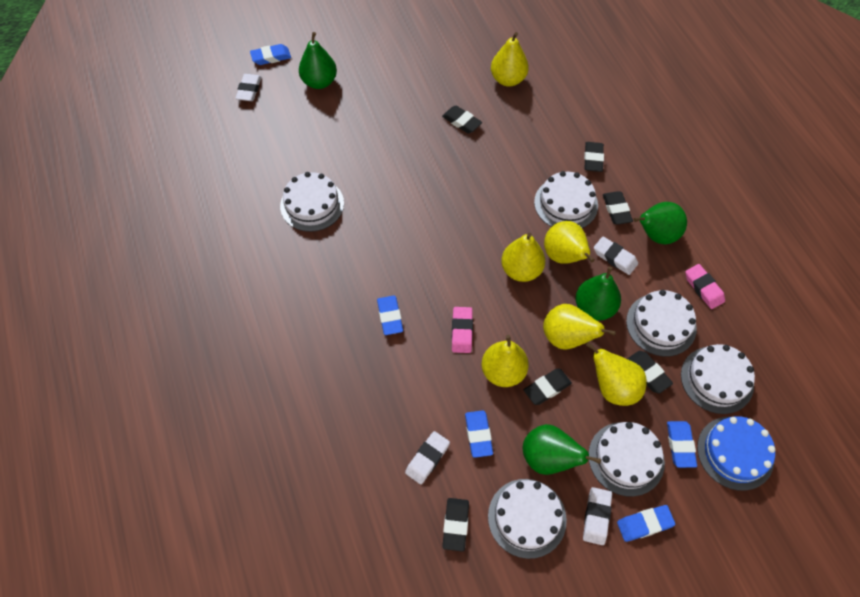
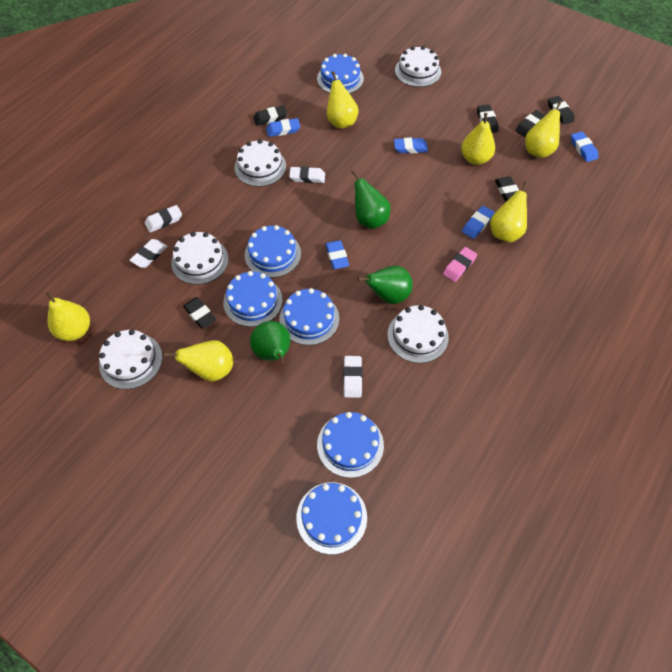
blue cake: [697,416,776,491] = 1 -> [223,271,283,327] [245,225,301,278] [279,288,339,345] [296,482,367,555] [317,53,364,94] [317,412,384,478] = 6
green pear: [299,32,337,89] [523,424,601,475] [575,266,621,321] [634,202,687,244] = 4 -> [250,321,290,363] [351,170,391,229] [358,266,413,304] = 3
pink eraser: [452,307,473,353] [685,264,725,309] = 2 -> [443,247,477,282] = 1
white cake: [280,172,344,232] [488,479,567,559] [534,171,598,228] [589,422,665,496] [626,290,697,356] [681,344,755,414] = 6 -> [99,329,162,389] [171,232,228,284] [234,139,286,187] [387,305,449,363] [395,46,441,87] = 5

